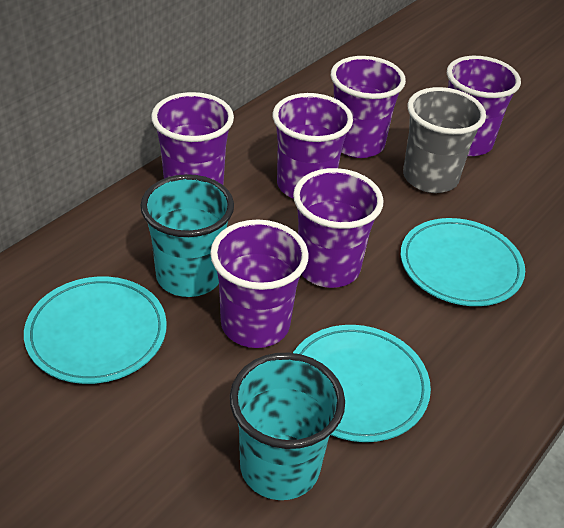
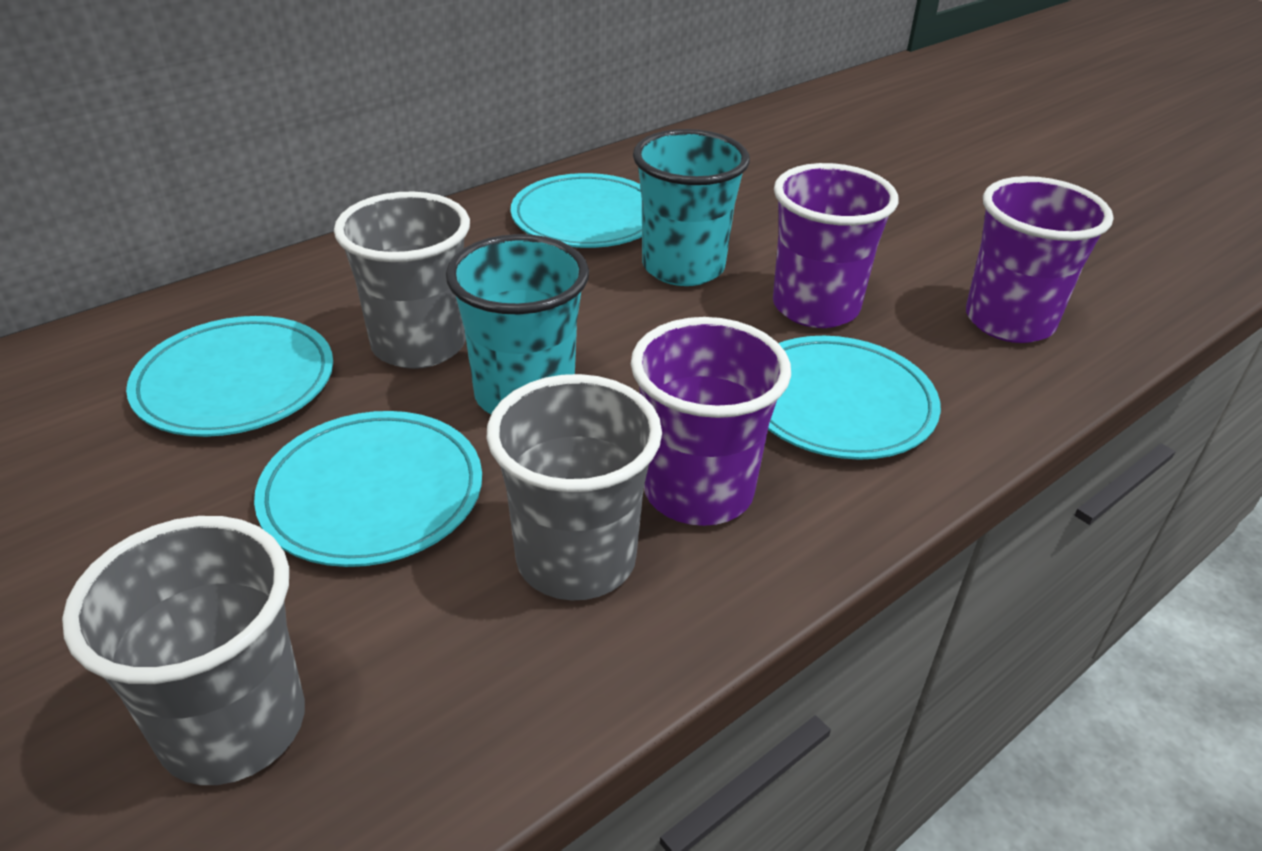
grey cup: [403,87,486,193] = 1 -> [62,516,305,785] [334,192,470,369] [487,374,662,600] = 3
purple cup: [151,92,234,185] [210,220,309,348] [273,93,353,199] [293,168,384,288] [331,56,406,158] [447,56,521,156] = 6 -> [631,317,791,526] [773,163,898,328] [966,176,1114,343] = 3
turquoise plate: [24,277,167,384] [293,325,431,442] [401,218,525,306] = 3 -> [126,316,333,437] [254,411,482,567] [511,173,642,248] [768,336,941,460] = 4

